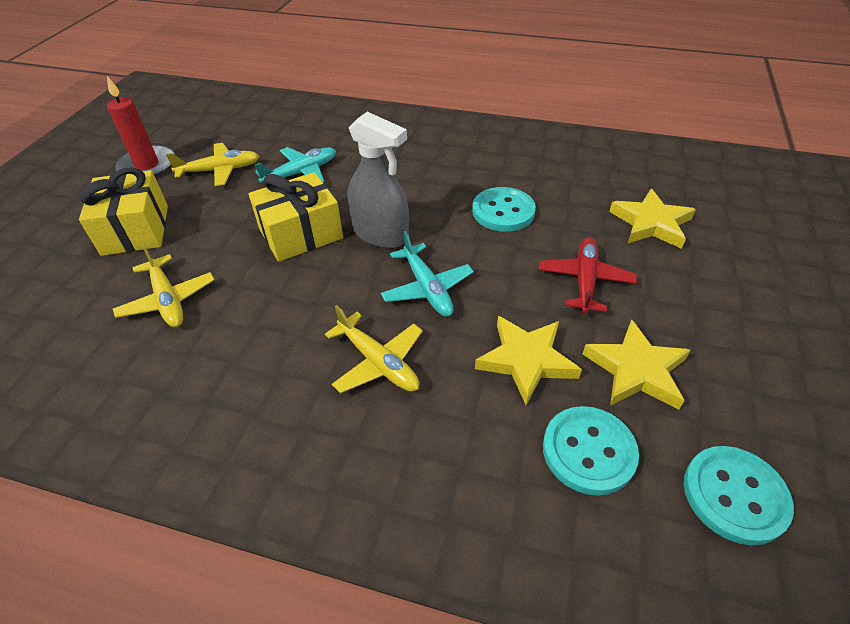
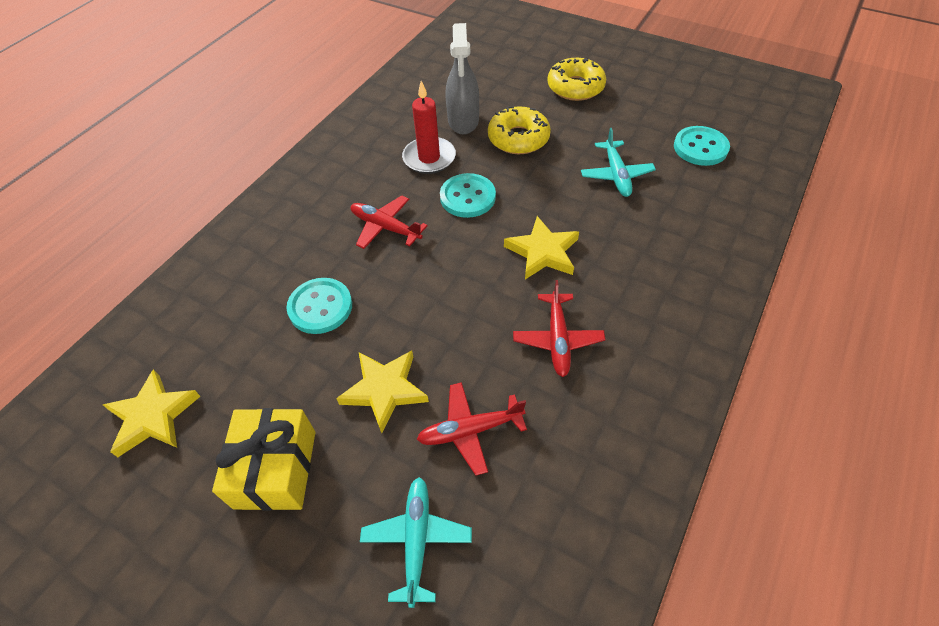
red plane: [538,237,637,314] = 1 -> [351,195,428,249] [417,382,527,476] [513,280,605,377] = 3
yellow donut: none = 0 -> [488,106,551,154] [547,58,606,101] = 2
yellow gift: [79,167,168,256] [249,172,343,262] = 2 -> [212,408,315,511] = 1
yellow plane: [113,244,214,327] [166,143,259,186] [325,305,423,393] = 3 -> none = 0

